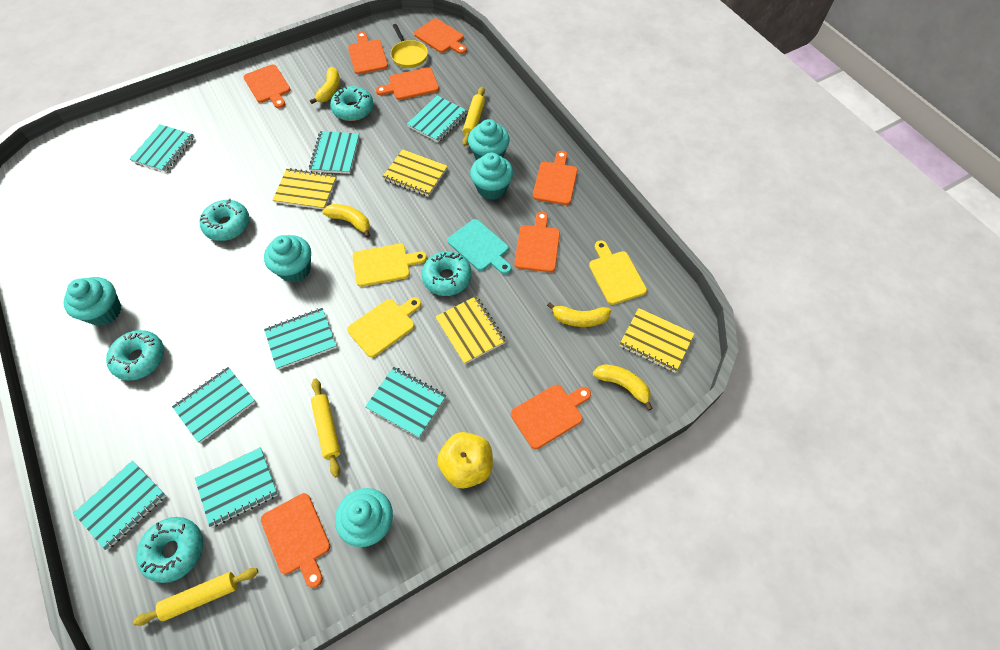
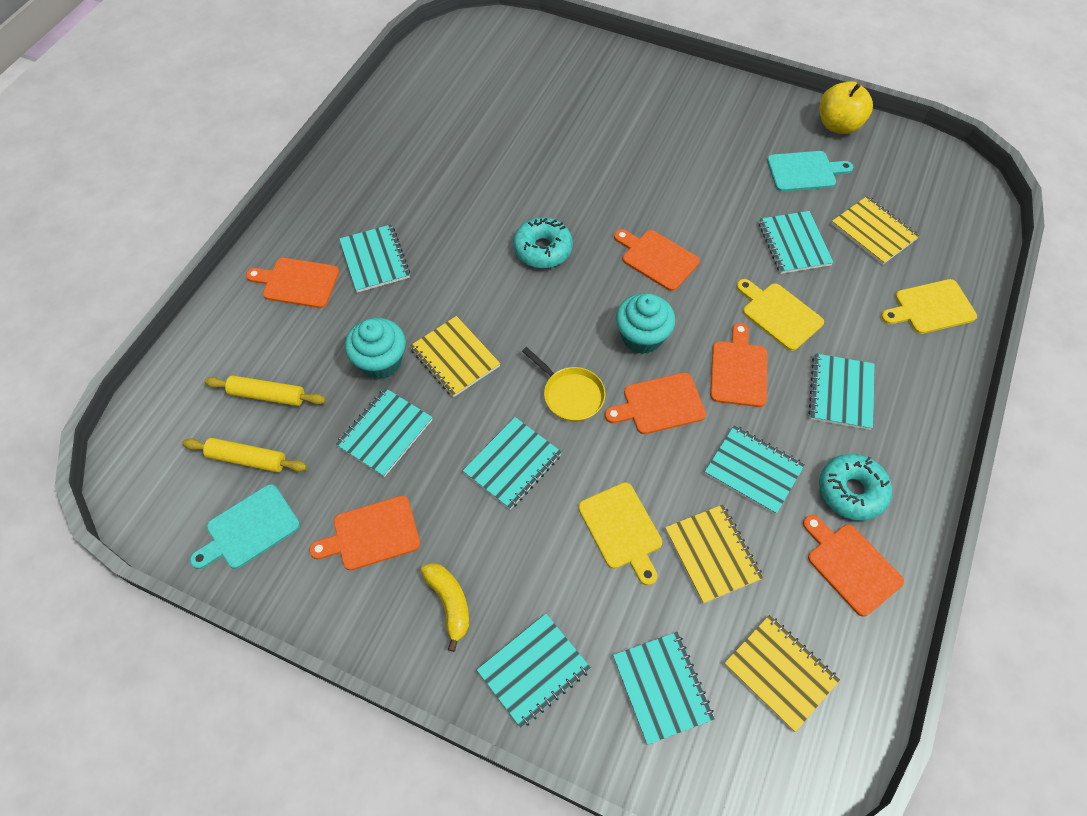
orange cutting board: [244,64,291,108] [261,493,330,588] [348,32,388,74] [376,67,439,100] [414,18,467,54] [511,385,591,449] [514,212,560,272] [533,151,578,205] = 8 -> [246,258,339,308] [309,496,420,570] [605,373,706,434] [614,229,700,291] [710,323,767,407] [803,515,904,617] = 6
turquoise cupcake: [63,277,121,326] [264,235,311,283] [335,488,393,547] [468,119,510,160] [470,153,513,200] = 5 -> [345,318,406,379] [616,293,675,354] = 2
turquoise cutting board: [448,219,512,274] = 1 -> [190,484,300,569] [767,151,853,192] = 2
turquoise donut: [106,330,164,381] [136,517,203,583] [200,199,249,241] [330,86,373,121] [421,251,472,296] = 5 -> [513,217,573,268] [819,454,892,521] = 2
yellow banana: [310,67,340,104] [322,204,370,238] [547,302,611,327] [593,364,653,411] = 4 -> [420,563,469,652] = 1
yellow rolling pin: [133,568,258,626] [311,379,341,478] [462,87,485,146] = 3 -> [182,438,307,472] [204,375,326,406] = 2

